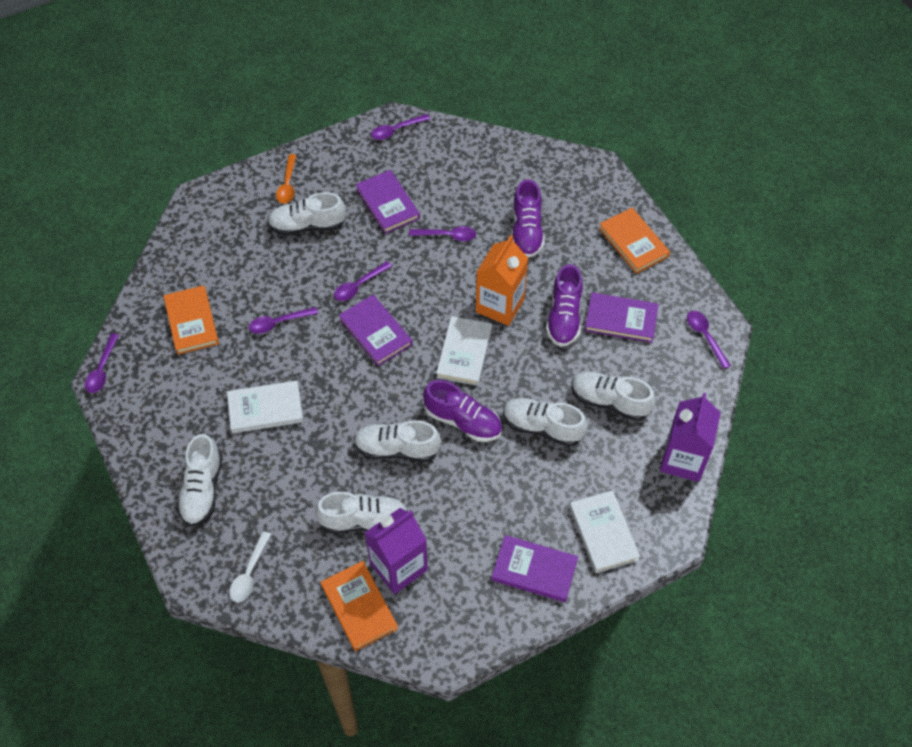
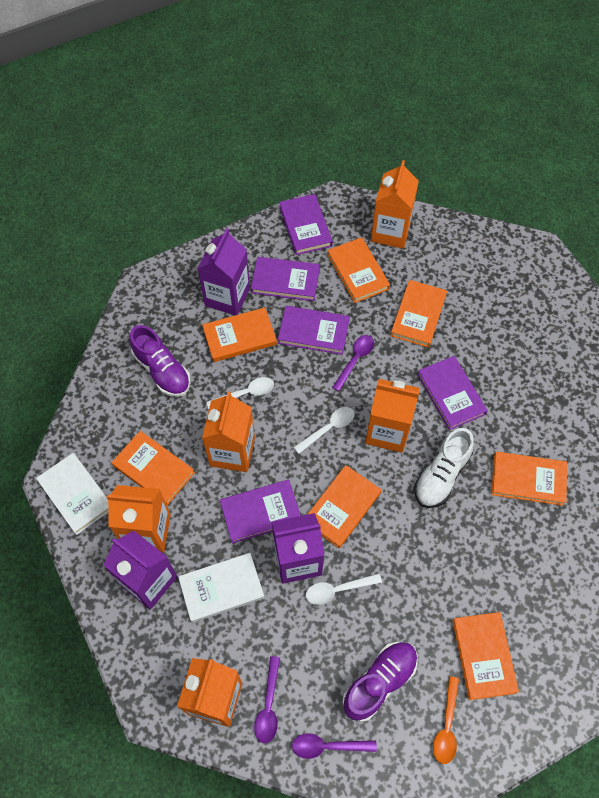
orange book: [163,285,219,355] [321,561,398,651] [599,208,670,274] = 3 -> [112,431,195,505] [202,307,277,362] [307,465,381,548] [327,237,390,303] [390,280,447,348] [452,612,519,700] [492,452,567,506] = 7
orange carton: [476,235,528,326] = 1 -> [107,485,171,553] [177,658,242,727] [202,392,255,472] [365,379,419,452] [371,160,419,249] = 5
purple book: [339,295,412,366] [356,170,420,234] [492,535,578,602] [585,292,659,343] = 4 -> [220,480,301,544] [251,257,320,301] [278,306,350,355] [279,194,333,255] [417,356,488,430] = 5
purple carton: [365,508,428,594] [660,393,721,482] = 2 -> [103,531,177,610] [197,228,250,315] [272,513,324,584] = 3
purple shoe: [423,380,502,442] [513,179,544,258] [546,264,583,347] = 3 -> [130,325,191,397] [342,642,418,722] = 2
purple spoon: [85,333,119,393] [249,307,318,334] [334,261,392,301] [371,114,430,140] [409,226,476,241] [687,311,731,369] = 6 -> [254,656,280,743] [292,733,377,759] [332,335,374,392] = 3
white book: [227,381,303,433] [436,316,492,386] [569,490,640,573] = 3 -> [36,453,108,535] [178,553,265,623] = 2
white shoe: [176,434,222,526] [267,192,346,235] [315,492,408,533] [354,420,441,462] [503,398,587,446] [571,372,655,421] = 6 -> [415,428,474,508] = 1
white spoon: [229,531,271,603] = 1 -> [206,377,274,409] [294,407,355,454] [306,573,382,605] = 3

